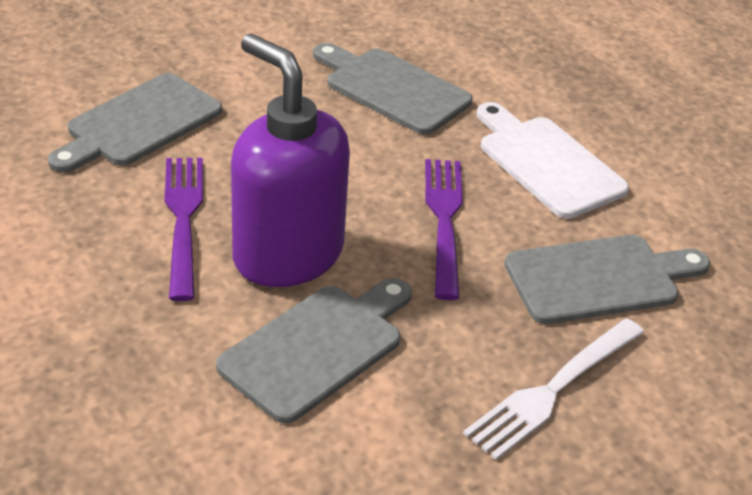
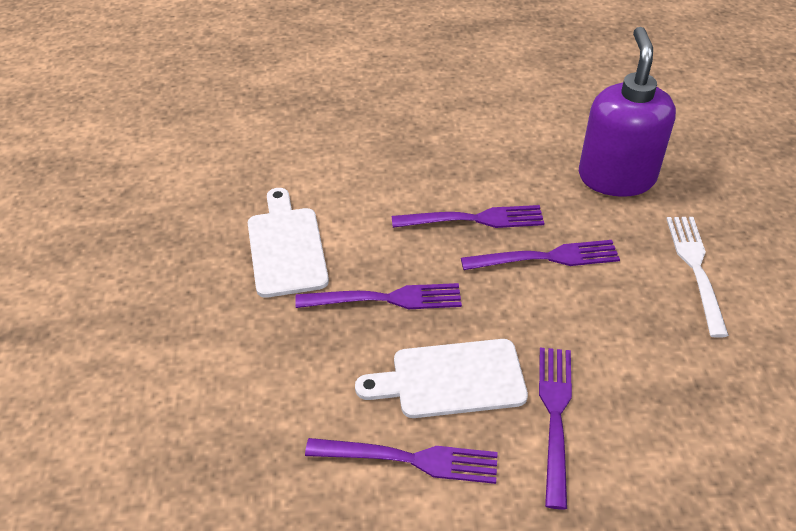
grey cutting board: [48,73,222,173] [216,278,412,424] [313,43,472,135] [504,235,710,324] = 4 -> none = 0
purple fork: [164,158,203,301] [425,159,463,300] = 2 -> [295,283,462,309] [305,438,498,484] [392,205,544,228] [461,240,620,270] [539,347,572,509] = 5
white cutting board: [477,102,629,219] = 1 -> [248,188,329,298] [355,339,528,418] = 2

